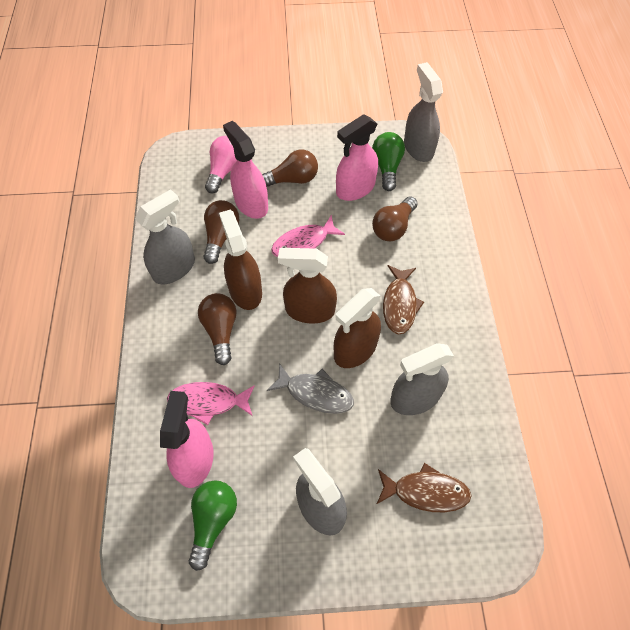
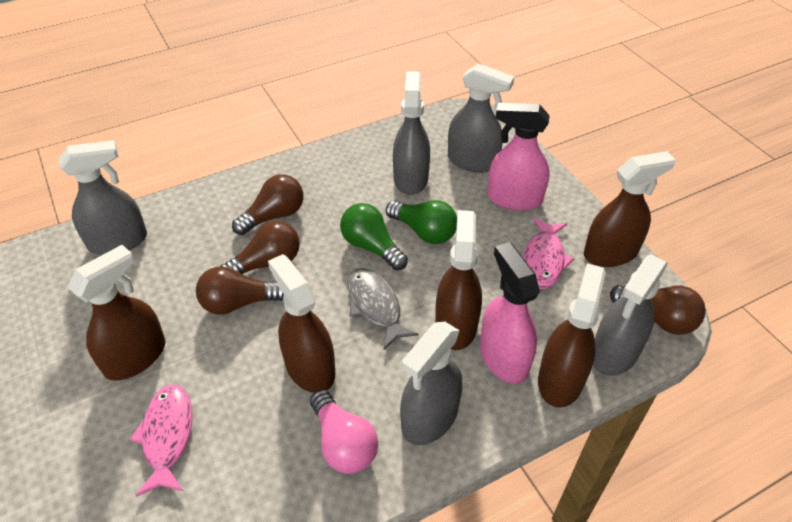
brown fish: [376,463,472,512] [383,265,424,335] = 2 -> none = 0
brown spray bottle: [219,210,262,310] [278,248,337,324] [334,288,381,368] = 3 -> [68,245,166,381] [268,254,335,393] [435,210,482,350] [538,263,606,408] [584,151,676,267] = 5
grey spray bottle: [135,189,195,284] [293,448,347,535] [390,343,454,415] [404,62,443,162] = 4 -> [59,140,147,255] [393,71,430,195] [400,322,462,445] [448,64,514,173] [593,254,668,376] = 5
pink spray bottle: [160,391,214,488] [223,121,268,219] [336,114,378,201] = 3 -> [480,242,540,384] [487,103,550,211] = 2

